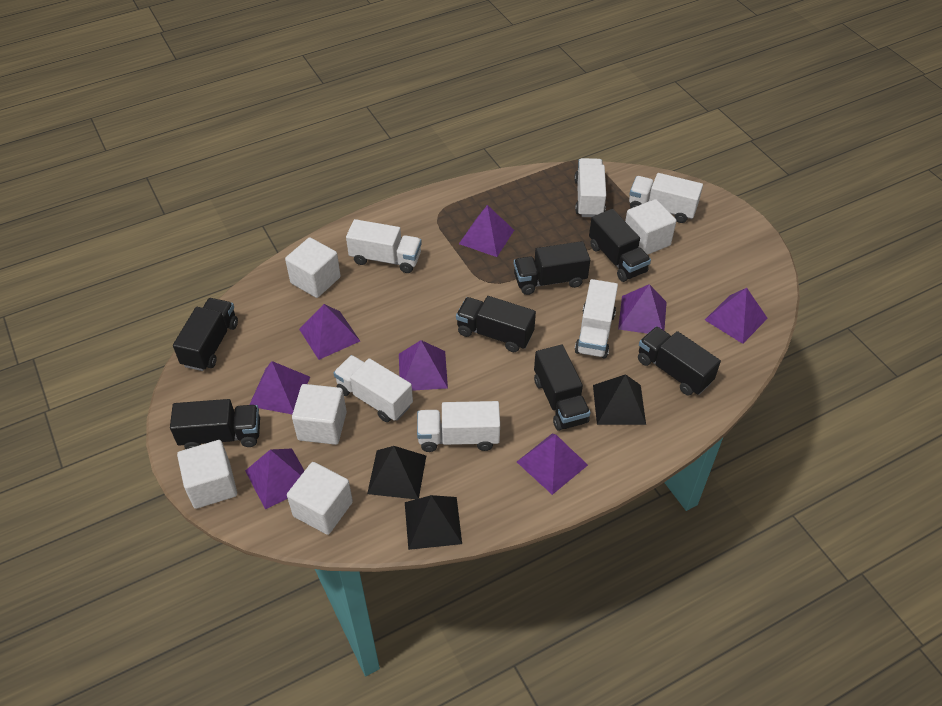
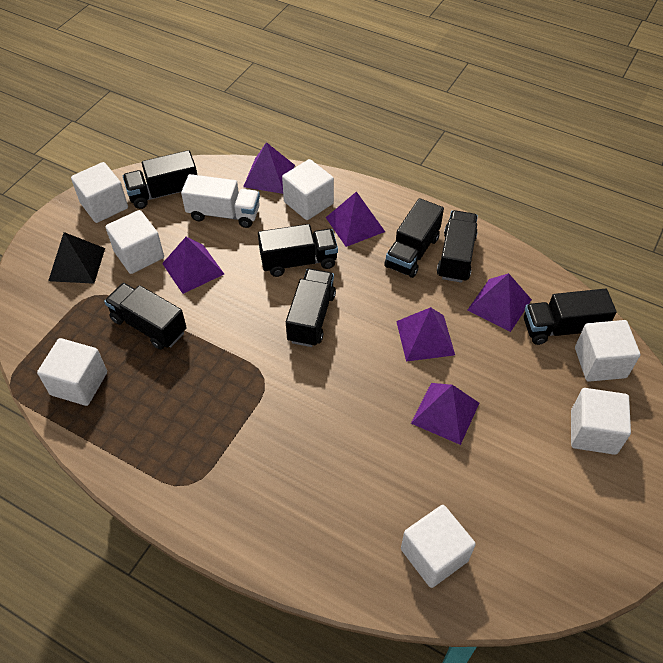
black pyramid: [367,446,426,499] [405,495,462,550] [593,374,646,425] = 3 -> [48,232,105,284] = 1
purple pyramid: [245,449,304,509] [249,361,310,414] [299,304,360,360] [399,340,448,391] [459,205,514,257] [517,434,588,495] [618,284,667,334] [705,288,768,344] = 8 -> [162,237,224,294] [243,142,295,194] [326,191,385,247] [396,307,455,362] [411,383,479,445] [468,273,532,332] = 6
white cube: [177,440,237,509] [285,237,341,298] [287,462,353,535] [292,384,347,445] [625,199,676,255] = 5 -> [37,338,107,406] [71,162,128,223] [105,210,164,274] [282,159,334,220] [401,505,476,588] [571,388,631,455] [575,320,640,382] = 7
white truck: [333,355,413,422] [346,219,422,273] [417,401,500,452] [574,158,606,217] [575,279,618,359] [629,173,703,223] = 6 -> [181,174,260,228] = 1

